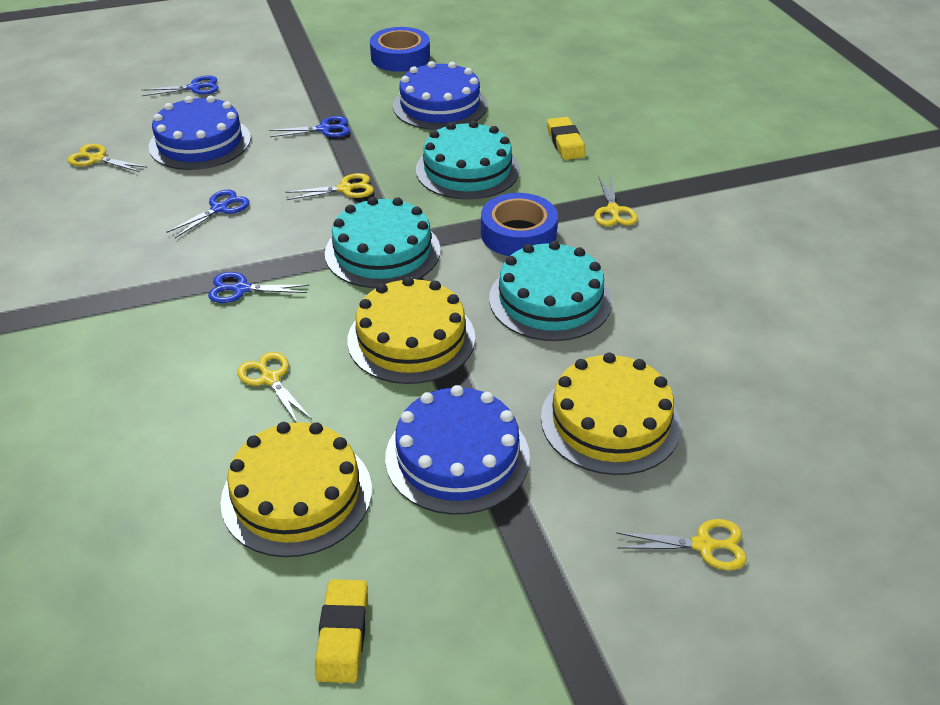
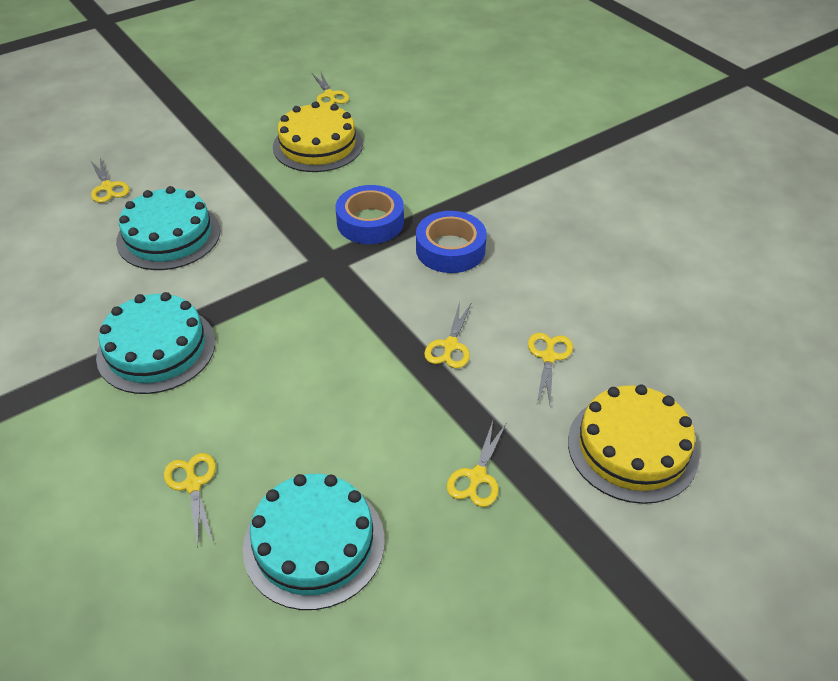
blue cake: [149,96,251,170] [385,385,530,515] [393,61,488,130] = 3 -> none = 0
blue scissors: [142,75,219,96] [167,189,250,238] [208,272,309,303] [269,116,350,137] = 4 -> none = 0
yellow cake: [220,422,372,557] [347,277,475,384] [541,352,681,475] = 3 -> [273,102,363,172] [568,385,699,504] = 2
yellow eraser: [315,579,368,683] [547,117,586,160] = 2 -> none = 0
yellow scissors: [67,144,147,172] [237,352,312,423] [285,173,374,200] [594,176,638,226] [616,519,747,570] = 5 -> [91,158,130,203] [164,453,216,547] [312,71,349,105] [424,302,472,369] [447,421,507,507] [528,333,573,404] = 6

